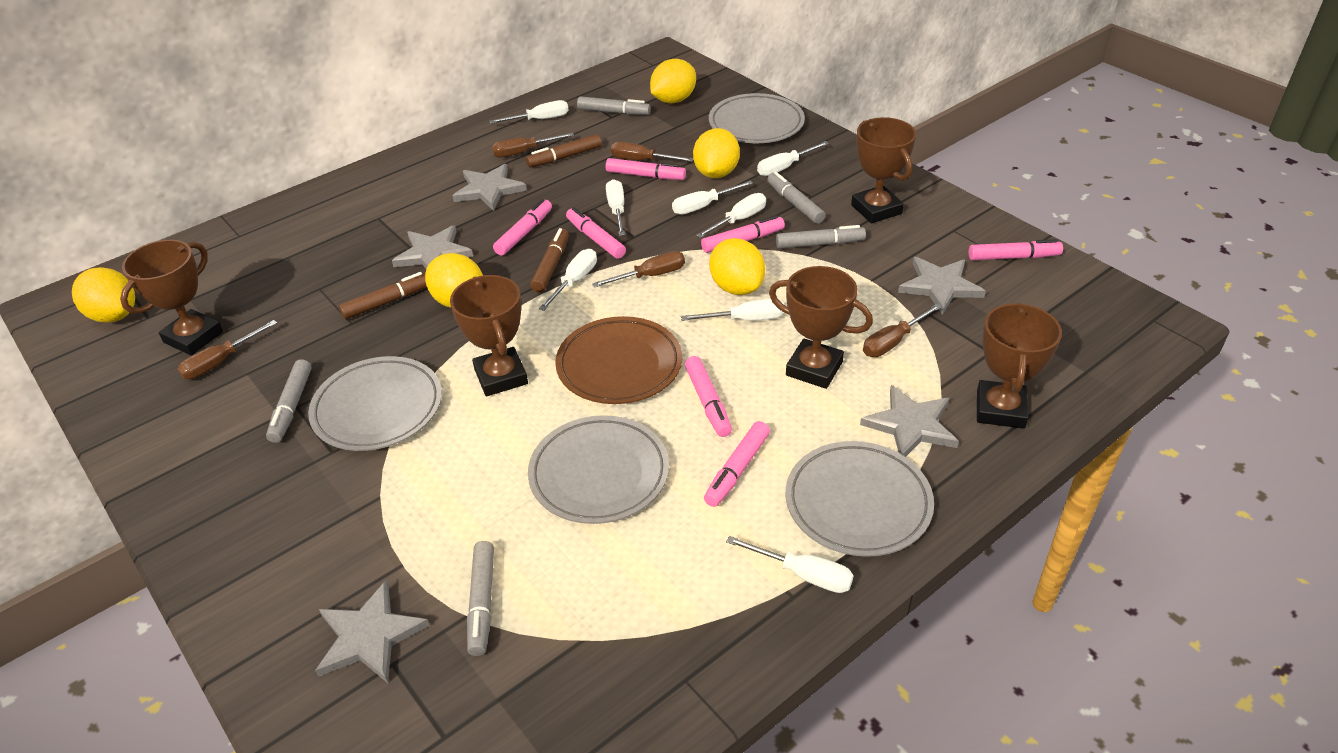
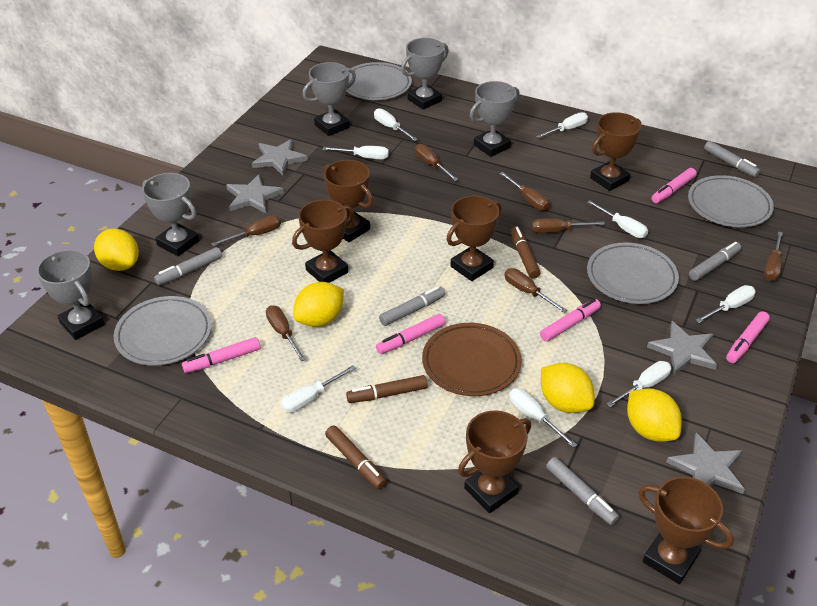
brown screwdriver: [177,320,277,379] [492,133,574,158] [592,251,685,287] [611,142,693,162] [863,304,941,357] = 5 -> [211,215,281,246] [266,305,306,361] [415,144,458,181] [499,172,549,211] [504,268,567,313] [532,218,605,233] [764,231,783,281] = 7
brown trophy: [120,240,223,356] [450,275,528,396] [769,266,873,389] [851,117,916,224] [977,302,1062,429] = 5 -> [292,199,354,283] [323,160,373,242] [446,195,501,281] [458,410,531,513] [590,112,641,191] [638,477,734,584] = 6
grey star: [315,581,430,683] [392,225,473,269] [453,164,527,211] [860,385,959,457] [898,257,986,315] = 5 -> [226,174,284,213] [252,139,308,176] [647,321,717,375] [666,432,745,494] = 4
grey trophy: none = 0 -> [37,250,105,340] [142,173,199,256] [302,62,356,136] [401,38,449,109] [470,81,520,157] = 5
pink marker: [493,199,552,255] [566,207,626,259] [606,158,686,180] [685,356,732,437] [701,215,785,253] [704,421,770,507] [969,239,1063,260] = 7 -> [182,337,260,373] [376,314,445,354] [540,299,601,342] [652,168,697,203] [726,311,770,363] = 5
yellow lemon: [72,267,135,323] [425,253,483,308] [650,59,696,103] [693,128,740,178] [709,238,765,295] = 5 -> [94,228,139,271] [293,282,344,327] [541,363,594,413] [627,388,682,442] = 4

